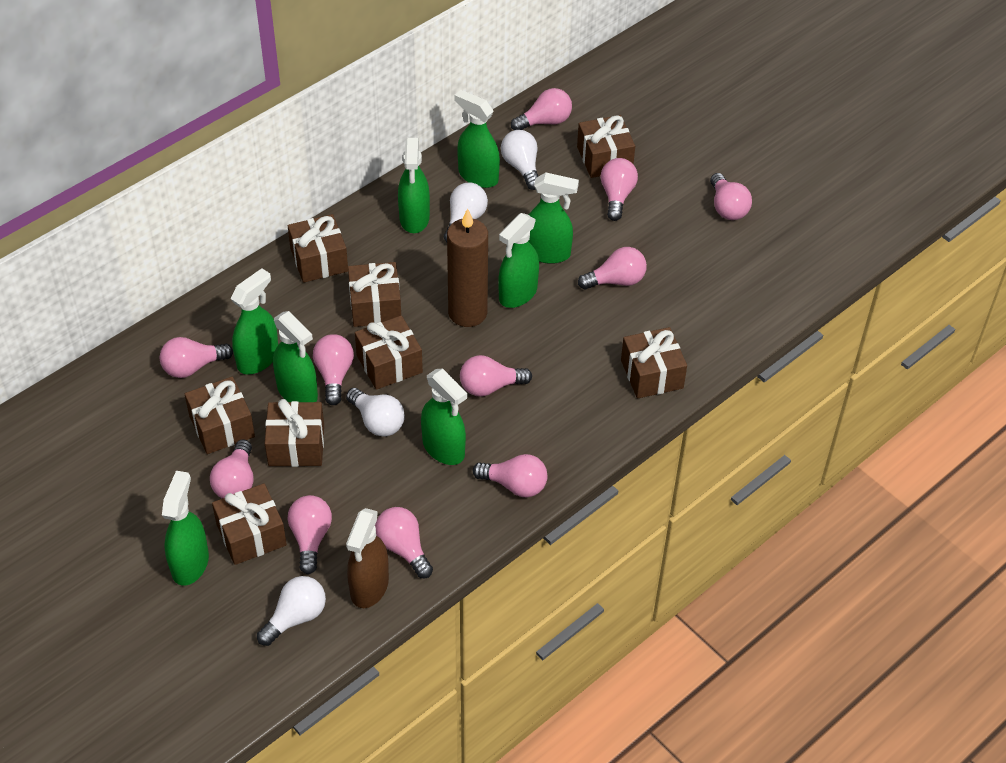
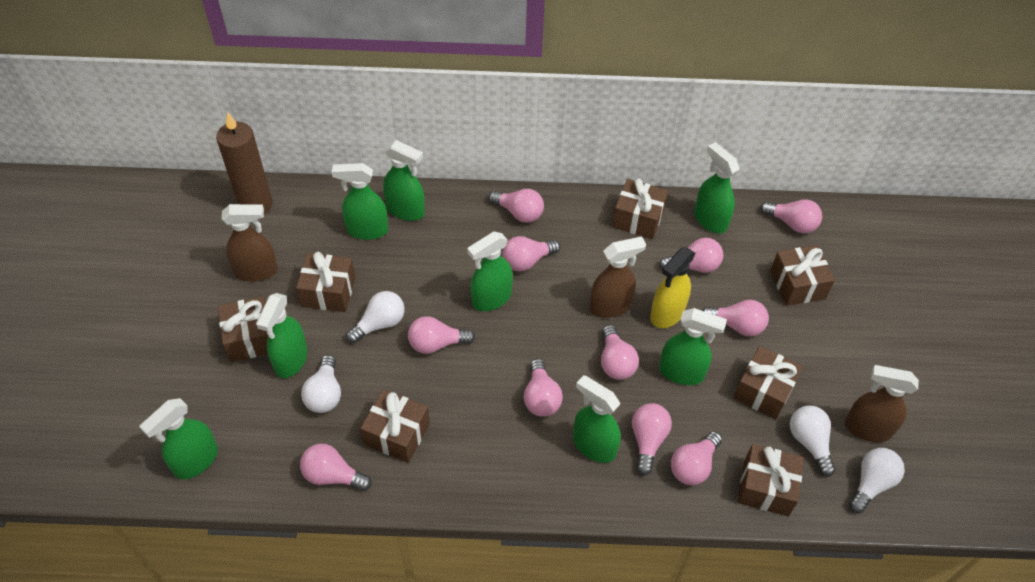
brown gift: [185,377,255,454] [212,483,287,565] [265,399,324,467] [288,214,348,283] [348,262,401,327] [355,315,423,390] [577,115,635,178] [621,327,687,399] = 8 -> [218,296,268,362] [296,252,356,312] [360,389,430,463] [612,178,668,239] [734,346,803,419] [738,444,804,517] [770,245,835,306] = 7
brown spray bottle: [346,508,389,608] = 1 -> [222,204,278,282] [590,236,646,318] [845,365,919,442] = 3
yellow spray bottle: none = 0 -> [650,247,696,328] = 1

